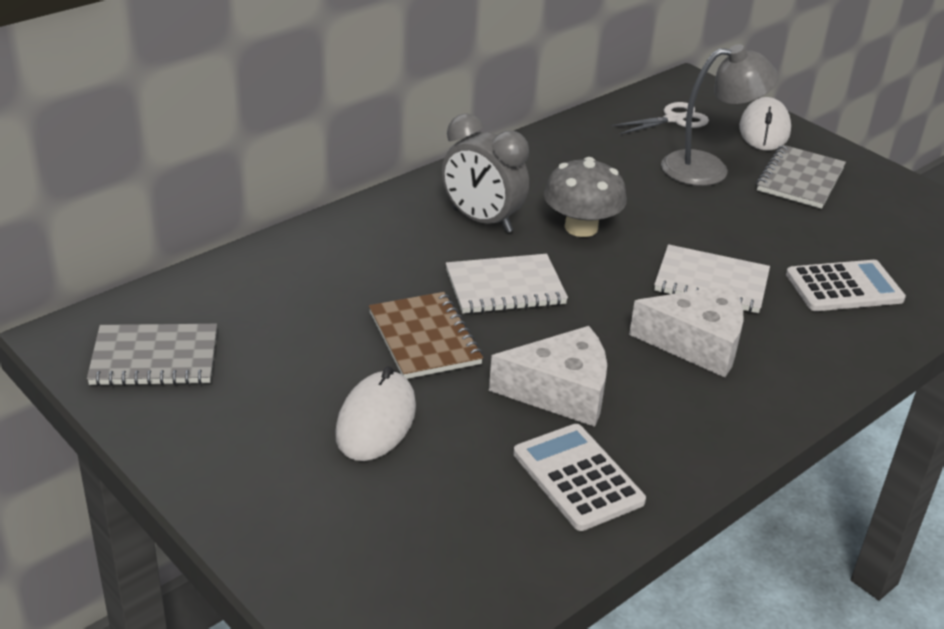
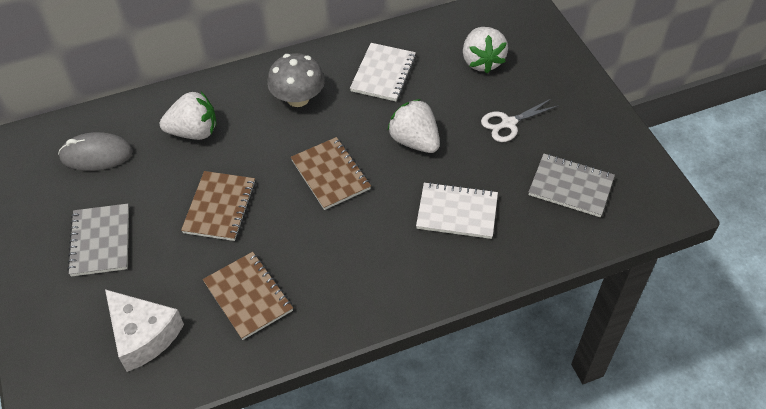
brown notebook: [369,292,483,379] = 1 -> [181,171,256,241] [203,252,293,340] [291,137,371,210] = 3
grey clock: [442,113,529,233] = 1 -> none = 0
grey lamp: [661,44,779,186] = 1 -> none = 0
grey mouse: none = 0 -> [58,132,133,171] = 1
white calculator: [513,424,646,531] [786,260,906,311] = 2 -> none = 0
white cheese: [489,326,607,427] [629,285,744,378] = 2 -> [105,289,184,372] = 1
white mouse: [335,367,416,461] [739,97,791,151] = 2 -> none = 0
white strawberry: none = 0 -> [160,92,216,140] [387,99,440,153] [463,27,508,73] = 3

